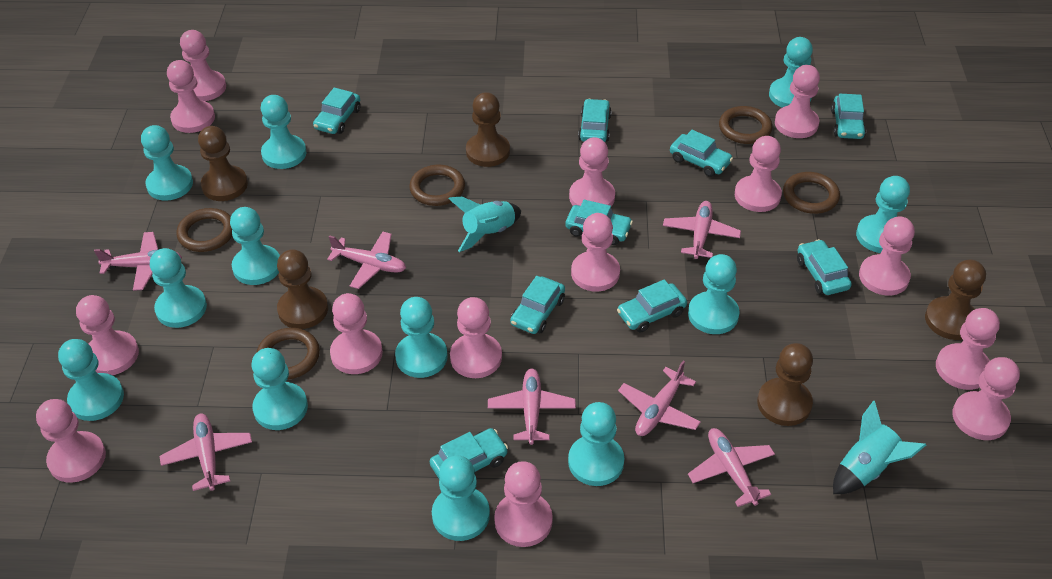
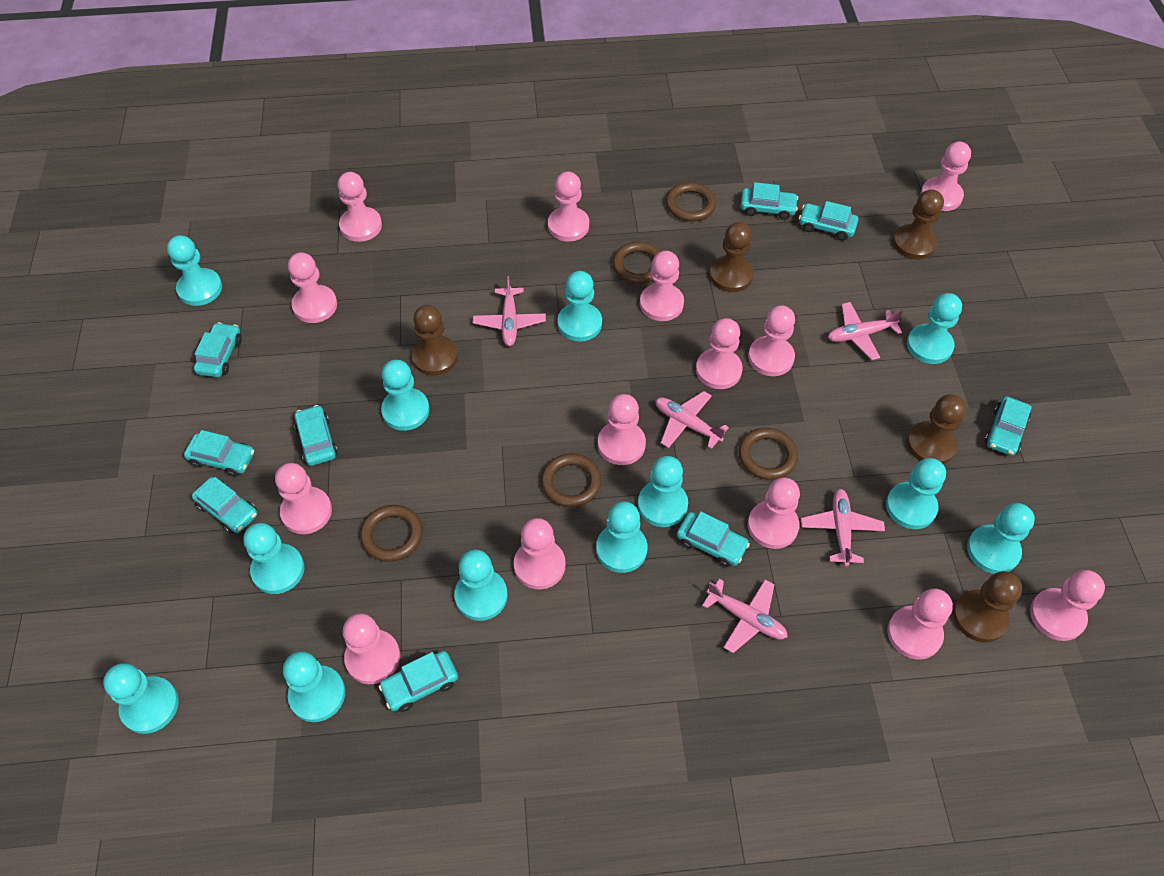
pink plane: [94,232,182,291] [160,414,252,491] [327,232,406,289] [488,369,576,445] [618,360,701,436] [663,201,741,259] [688,428,775,507] = 7 -> [473,276,546,346] [655,391,729,449] [702,579,788,653] [801,489,885,566] [828,302,903,360] = 5
turquoise rocket: [449,197,521,252] [833,401,926,494] = 2 -> none = 0

